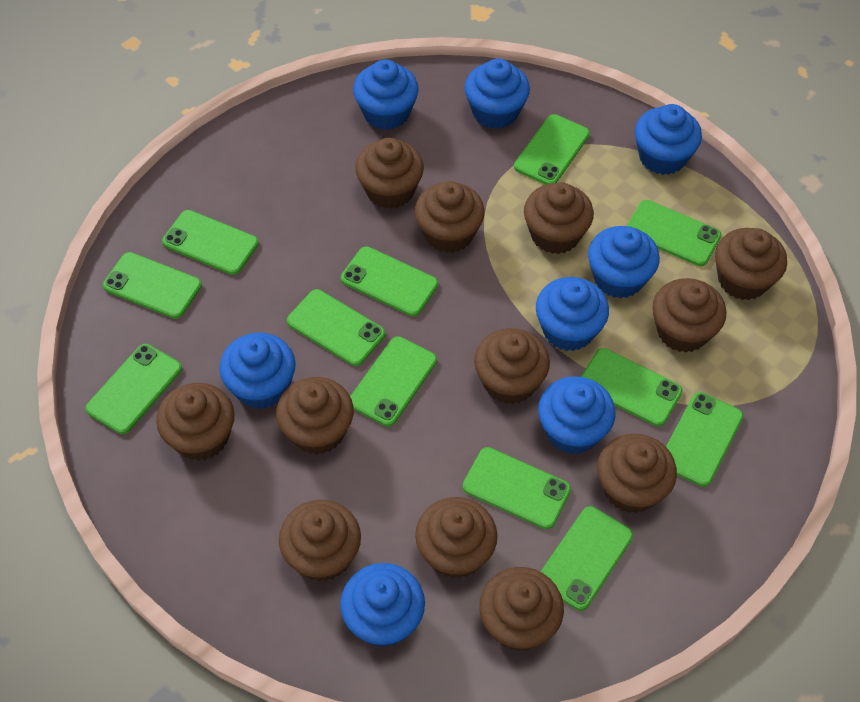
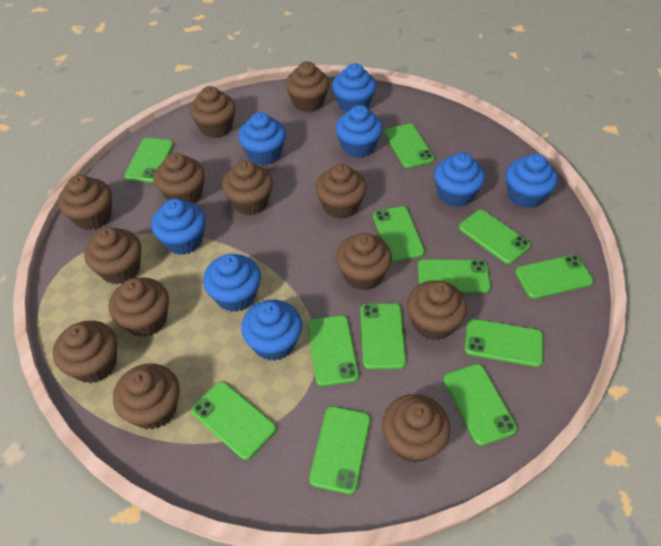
brown cupcake: [156,383,235,461] [276,377,354,455] [279,500,361,582] [355,138,424,209] [415,181,485,253] [415,497,497,579] [474,328,550,404] [479,567,564,651] [524,182,594,254] [597,434,677,513] [653,278,726,353] [715,228,787,300] = 12 -> [52,320,117,383] [58,175,112,230] [84,227,141,284] [109,278,169,337] [113,363,180,430] [154,153,205,204] [190,86,236,138] [222,160,273,215] [285,61,329,112] [315,164,367,219] [336,233,392,291] [382,394,451,463] [407,280,467,340] = 13

